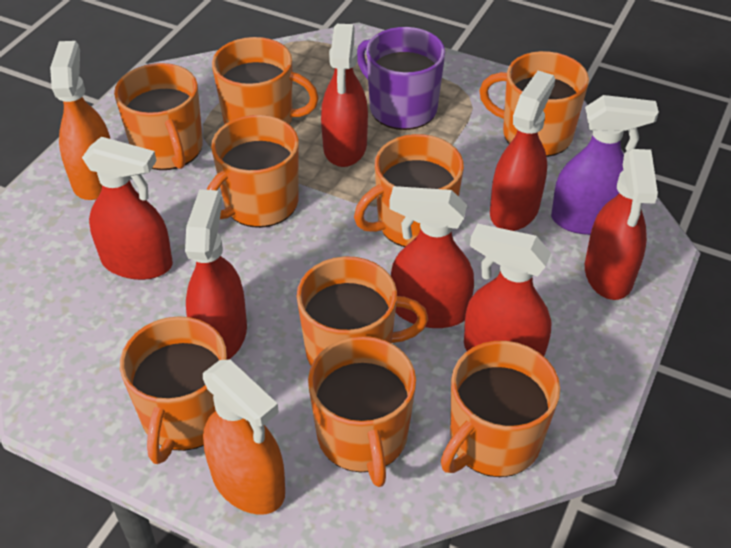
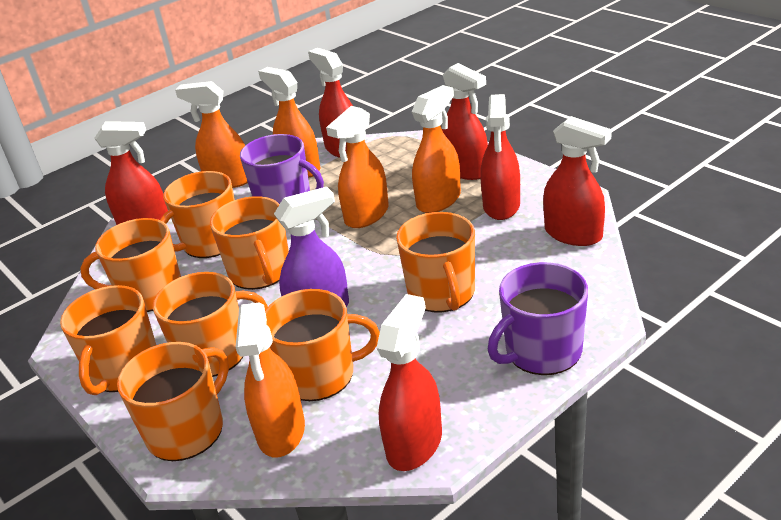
orange mug: [114,63,203,170] [120,316,227,464] [207,115,299,228] [212,37,319,125] [296,256,428,366] [308,336,416,487] [354,134,464,247] [441,341,560,477] [479,51,589,157] = 9 -> [60,285,156,395] [80,218,181,312] [117,342,229,461] [153,272,268,377] [160,171,235,258] [210,196,289,290] [265,289,380,401] [396,212,475,312] = 8
orange spray bottle: [50,41,110,200] [203,359,285,515] = 2 -> [175,81,248,188] [236,302,305,457] [258,67,320,178] [326,106,389,228] [412,85,461,213] = 5
purple mug: [357,27,445,130] = 1 -> [240,134,324,204] [488,262,588,375] = 2
red spray bottle: [82,137,173,280] [185,189,247,360] [321,24,368,167] [389,186,474,328] [464,223,551,356] [490,71,555,231] [585,149,658,300] = 7 -> [94,121,168,225] [308,48,353,158] [377,294,442,471] [441,63,488,180] [480,94,520,220] [543,116,612,246] = 6

